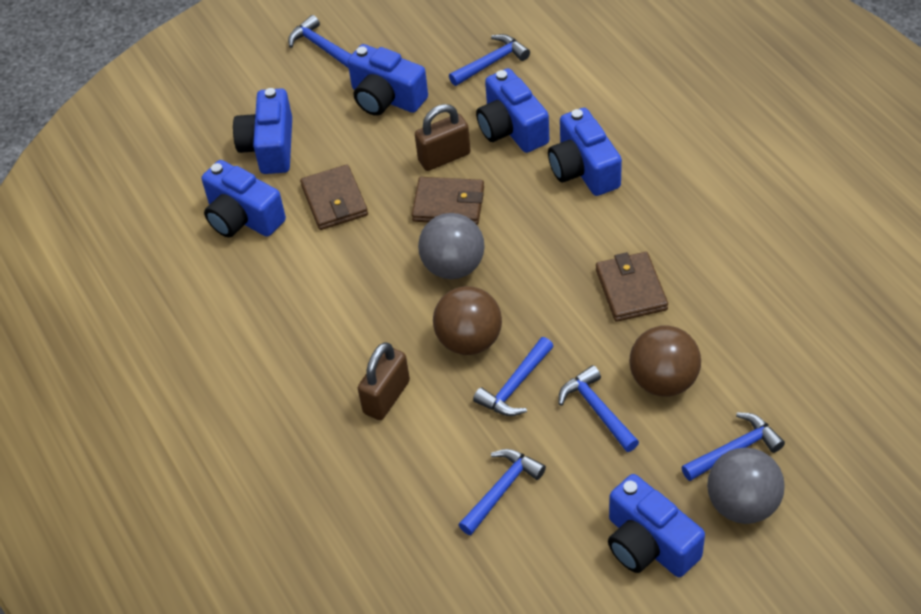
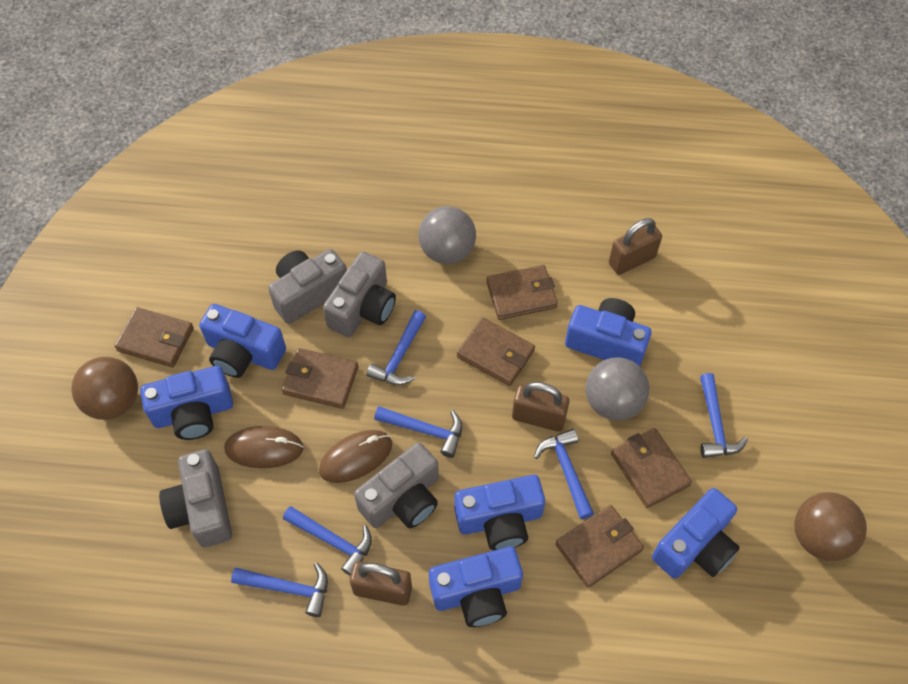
brown mouse: none = 0 -> [224,426,304,468] [319,430,392,483] = 2
brown padlock: [358,342,410,420] [415,104,471,171] = 2 -> [350,561,412,606] [512,382,570,432] [609,218,662,275] = 3
brown wallet: [300,164,368,230] [412,177,484,225] [596,252,668,322] = 3 -> [115,307,194,367] [282,348,358,409] [457,317,535,386] [486,265,558,320] [556,505,644,588] [611,428,692,508] = 6
grey camera: none = 0 -> [159,449,232,547] [268,249,347,324] [323,252,396,337] [354,442,439,528] = 4

